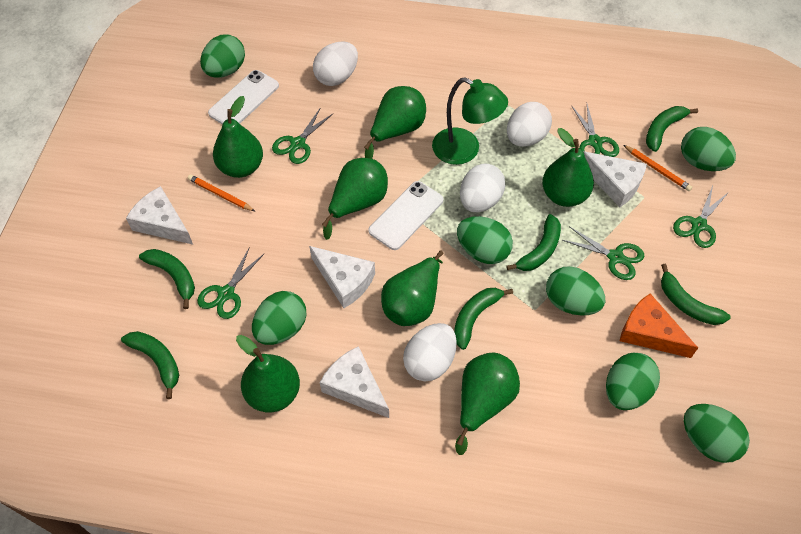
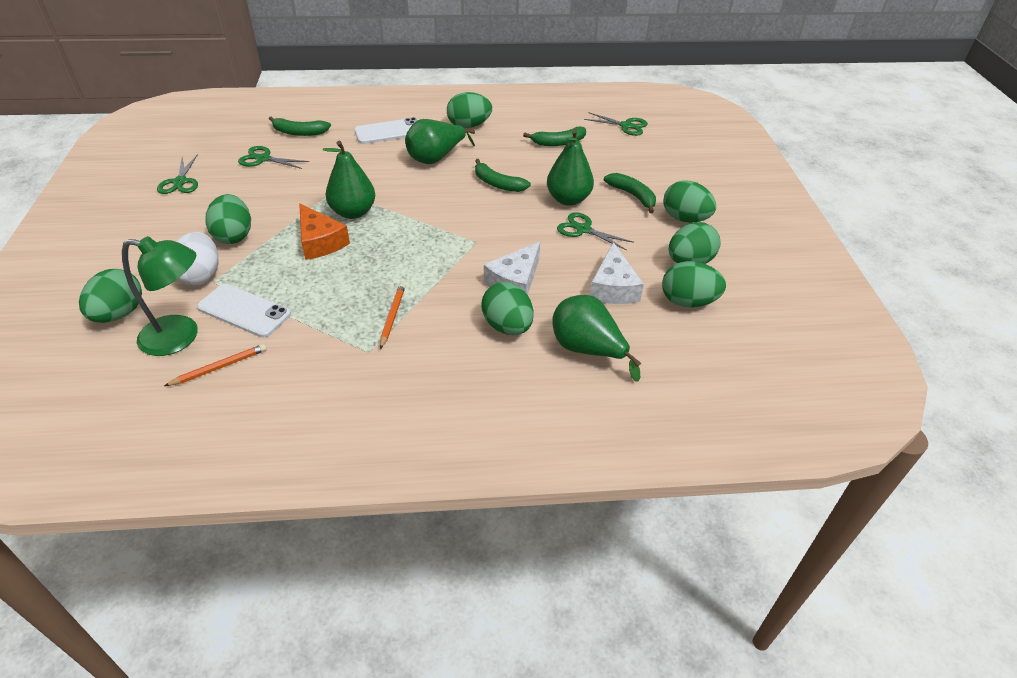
green banana: [121,331,179,399] [139,249,195,309] [454,288,513,350] [506,214,561,271] [646,106,698,152] [661,264,731,325] = 6 -> [269,117,331,136] [475,159,531,192] [523,127,586,146] [604,173,656,213] = 4
green pear: [213,96,263,178] [236,335,300,413] [322,158,388,240] [364,86,426,159] [381,250,443,326] [455,353,520,455] [542,128,594,207] = 7 -> [323,141,375,219] [405,119,475,164] [547,129,594,206] [552,295,641,382] = 4
green scissors: [197,247,264,319] [272,107,334,164] [562,226,645,280] [571,104,619,157] [673,185,729,248] = 5 -> [157,154,198,194] [238,146,309,169] [557,212,634,251] [584,112,648,136] = 4
white cheese: [126,186,193,245] [309,246,375,308] [320,346,389,418] [583,151,647,207] = 4 -> [484,242,540,295] [590,242,644,304] = 2
white egg: [313,41,358,86] [403,323,457,381] [460,163,505,212] [507,102,552,147] = 4 -> [176,232,219,285] = 1

